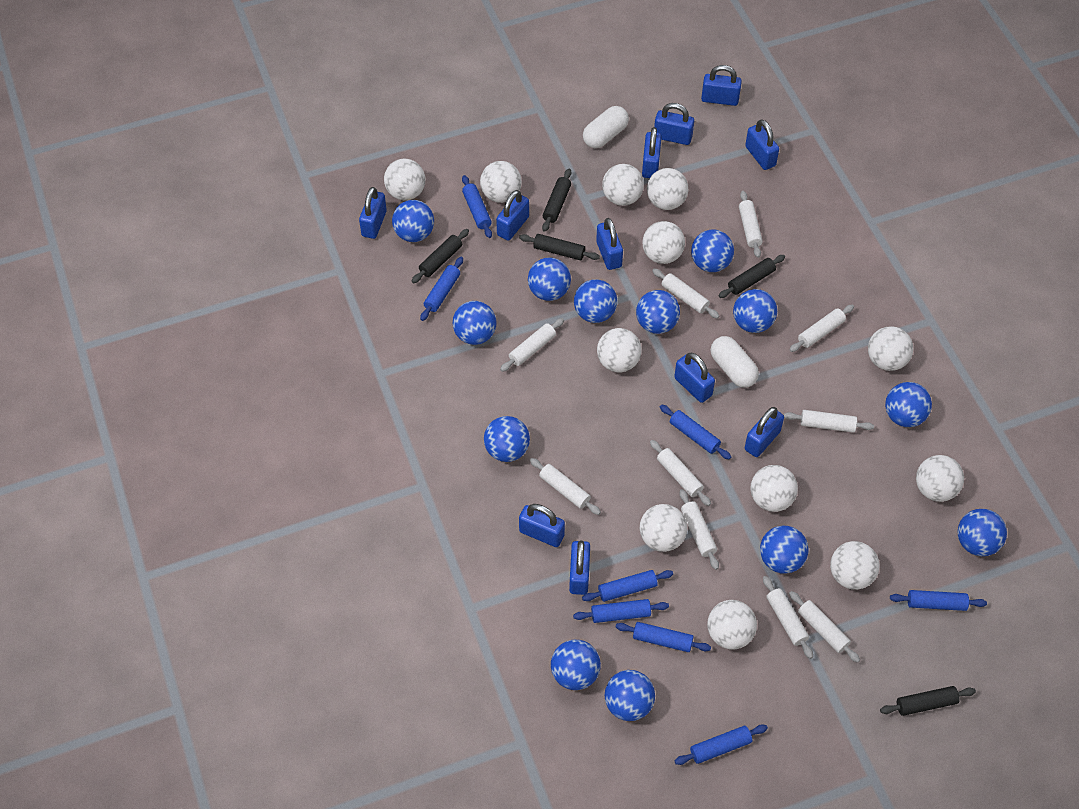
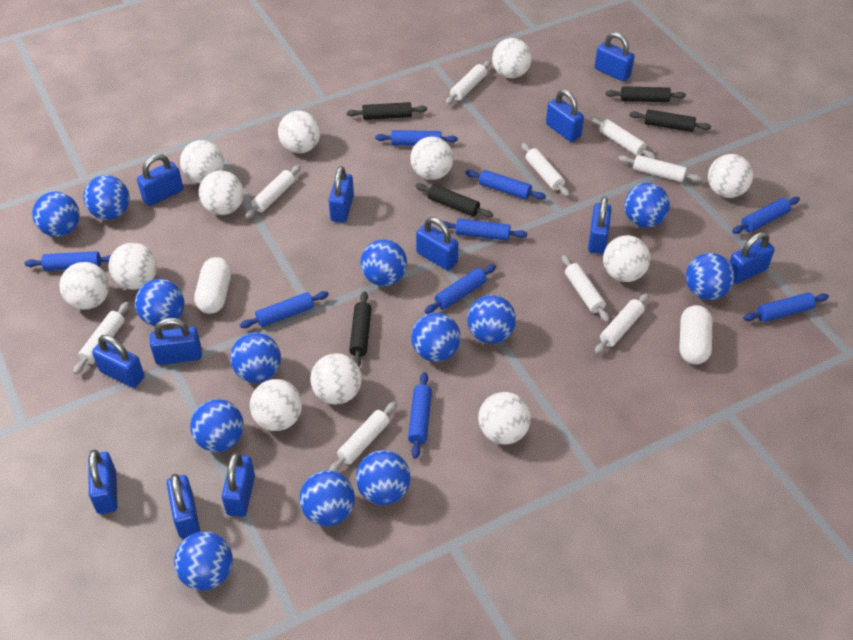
blue padlock: [359,187,387,239] [496,190,529,241] [519,504,565,547] [569,541,590,595] [596,218,623,270] [642,127,662,178] [654,103,694,145] [674,353,715,403] [701,65,742,106] [745,119,779,170] [745,407,784,457] = 11 -> [88,450,117,514] [92,335,144,388] [137,154,183,206] [150,318,202,365] [167,474,200,538] [222,453,255,517] [329,166,354,223] [416,217,459,270] [546,90,584,142] [588,196,612,254] [594,32,635,82] [730,232,775,284] = 12
blue rolling pin: [420,257,463,321] [462,175,492,238] [573,599,669,623] [582,570,673,602] [616,622,711,652] [660,405,731,460] [675,724,768,765] [890,590,987,611] = 8 -> [25,251,111,271] [240,291,329,328] [375,130,458,146] [408,372,432,459] [425,265,496,314] [443,219,527,241] [466,170,546,200] [732,197,800,234] [743,292,829,322] = 9
white rolling pin: [500,318,564,372] [530,458,601,515] [650,440,711,506] [652,268,719,319] [679,489,719,570] [739,191,763,258] [763,576,813,659] [784,410,874,433] [789,305,854,352] [789,591,860,663] = 10 -> [73,302,129,374] [245,165,301,218] [329,401,397,472] [445,61,491,105] [521,143,570,197] [562,255,609,322] [591,116,656,159] [595,293,649,354] [619,155,702,182] = 9

